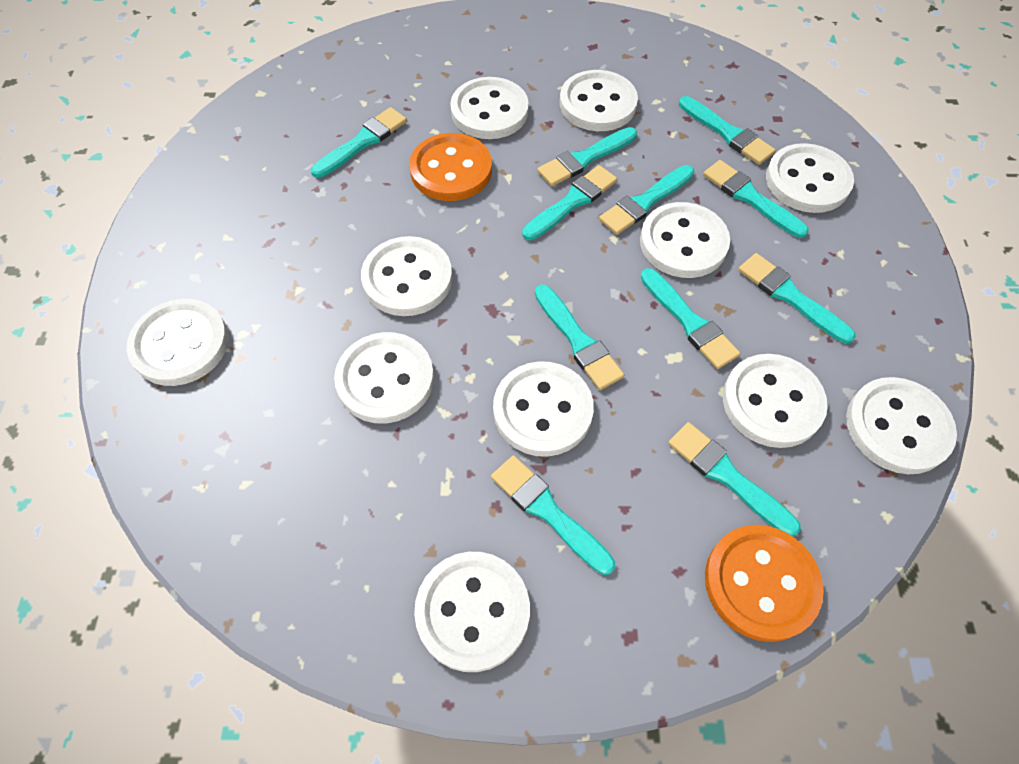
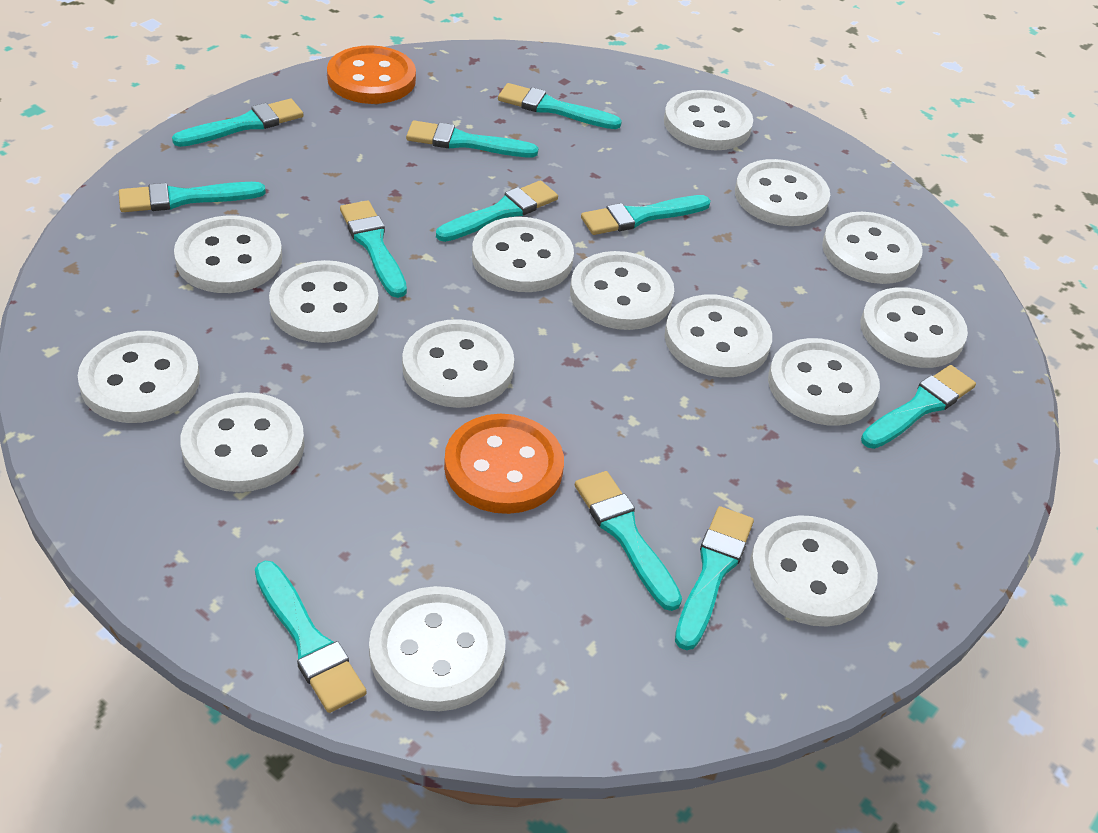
white button: [127,299,229,386] [334,332,434,424] [361,236,452,316] [414,552,530,672] [450,77,529,139] [493,361,594,457] [560,70,638,131] [640,202,730,278] [723,354,828,448] [766,143,854,213] [846,377,957,474] = 11 -> [78,331,200,423] [174,215,282,293] [180,392,305,492] [269,260,379,343] [369,586,506,711] [402,319,514,408] [472,217,574,292] [570,251,674,330] [664,90,753,150] [664,295,772,377] [735,159,830,226] [749,515,878,626] [768,338,880,426] [822,212,923,284] [860,287,968,368] = 15

